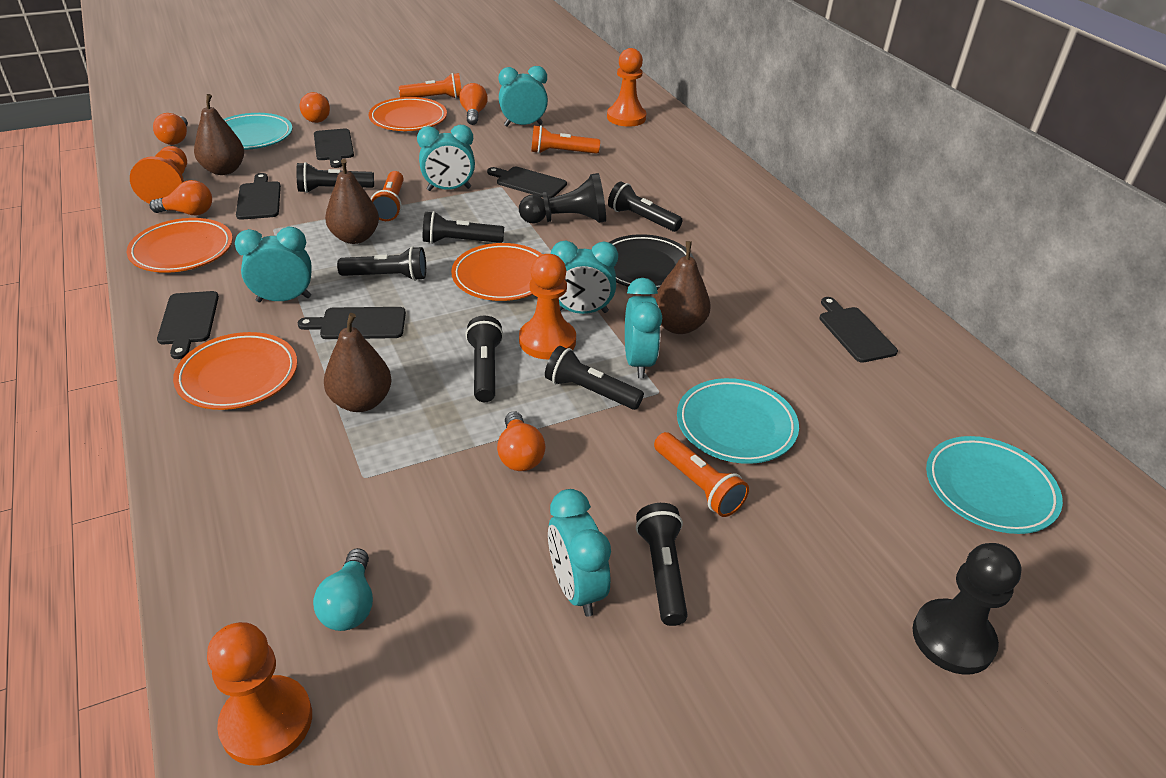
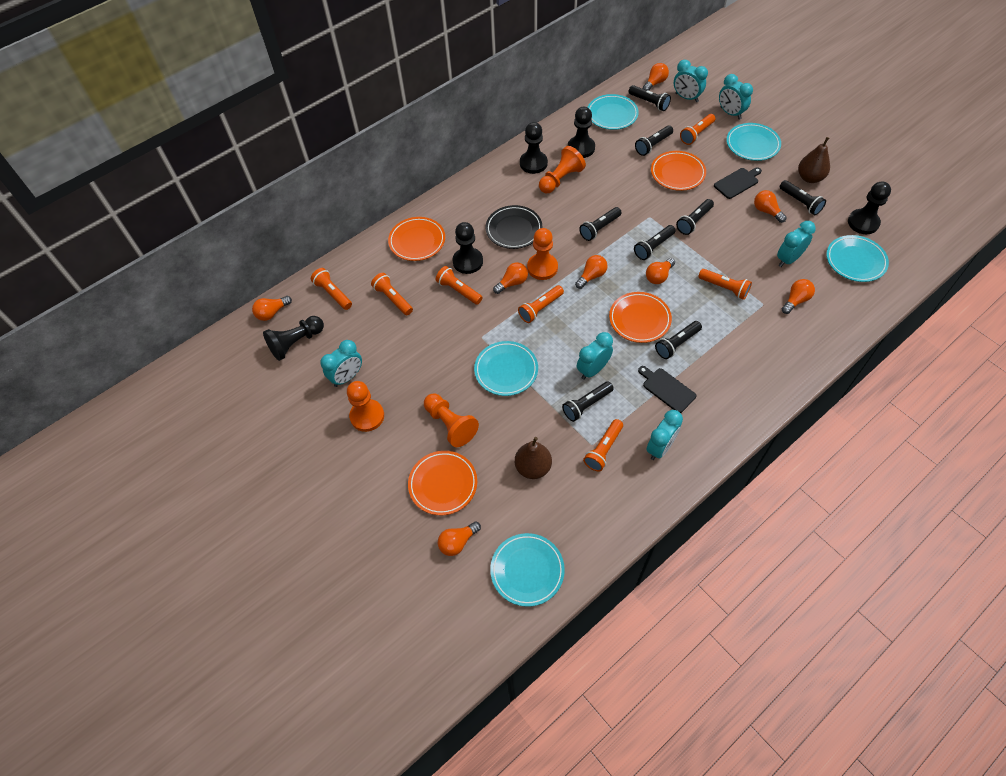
black cutting board: [157,291,219,359] [236,173,281,220] [298,307,406,339] [314,129,354,168] [487,167,567,198] [819,297,898,363] = 6 -> [638,366,696,413] [714,167,762,199] = 2
black flashlight: [296,162,374,193] [337,246,426,281] [423,211,504,244] [465,316,504,402] [545,346,644,410] [608,181,682,232] [636,503,688,626] = 7 -> [562,381,614,422] [579,207,622,241] [629,85,671,111] [634,225,676,260] [635,125,673,156] [655,321,702,359] [676,199,714,235] [780,180,826,215] = 8
black pawn: [519,173,606,224] [912,543,1022,675] = 2 -> [263,316,324,361] [453,222,483,274] [520,122,548,174] [568,107,595,158] [848,181,891,234] = 5
brown pear: [194,94,244,175] [324,313,392,412] [325,159,379,244] [654,241,711,334] = 4 -> [515,437,552,479] [798,137,830,183] = 2
orange flashlight: [371,171,403,221] [399,73,462,99] [531,125,600,154] [654,432,749,517] = 4 -> [311,268,352,310] [371,273,413,315] [436,266,483,305] [518,285,564,323] [583,419,623,471] [680,114,715,145] [698,269,752,300] = 7
orange light bulb: [150,180,212,215] [153,113,188,145] [300,92,330,123] [459,83,488,125] [497,411,546,471] = 5 -> [252,296,292,321] [438,522,481,556] [493,262,528,294] [575,255,608,289] [643,63,669,91] [646,258,675,284] [754,190,787,223] [782,279,815,314] = 8
turquoise light bulb: [313,548,373,631] = 1 -> none = 0
turquoise plate: [223,113,292,150] [677,378,799,464] [926,436,1063,534] = 3 -> [474,341,538,396] [490,533,565,607] [588,94,639,130] [726,123,781,161] [826,235,889,282] = 5

